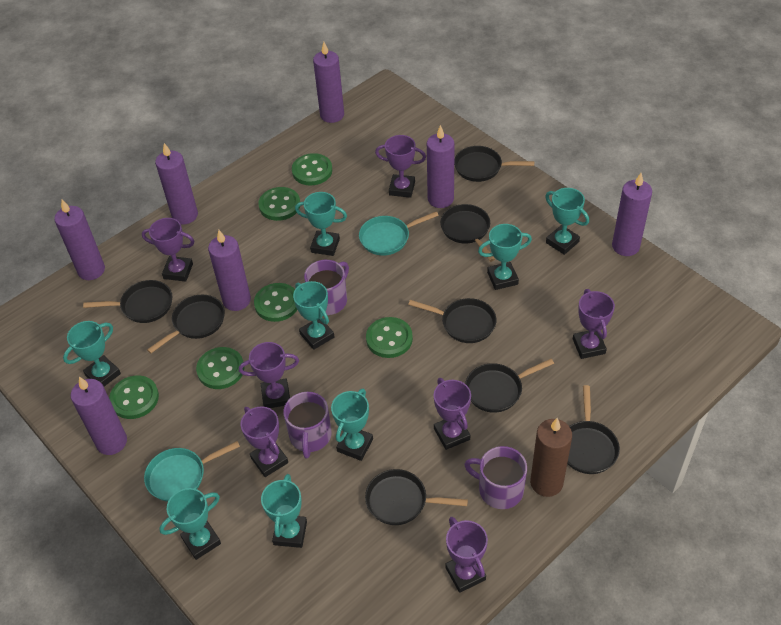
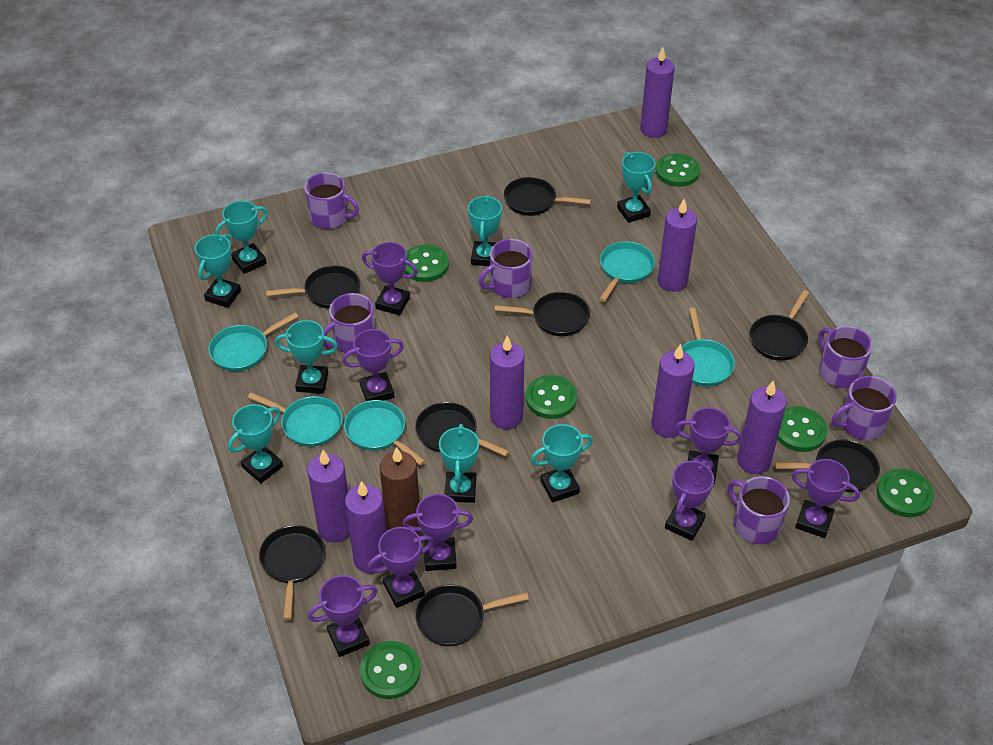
purple mug: [283,392,332,459] [304,260,349,315] [464,446,527,509] = 3 -> [304,172,359,229] [323,293,375,354] [479,239,533,298] [727,476,790,544] [818,326,873,388] [832,376,897,440] = 6
purple trophy: [142,218,195,282] [239,342,299,408] [241,407,288,477] [375,135,426,198] [434,378,471,450] [445,517,488,593] [573,289,615,359] = 7 -> [308,575,378,657] [342,329,404,401] [362,242,418,315] [367,527,434,608] [402,494,473,571] [665,460,714,541] [675,407,742,484] [791,459,860,538] = 8
turquoise pan: [144,441,240,502] [359,211,439,255] = 2 -> [209,312,299,371] [247,393,343,447] [344,400,425,465] [599,241,655,302] [682,307,735,386] = 5

